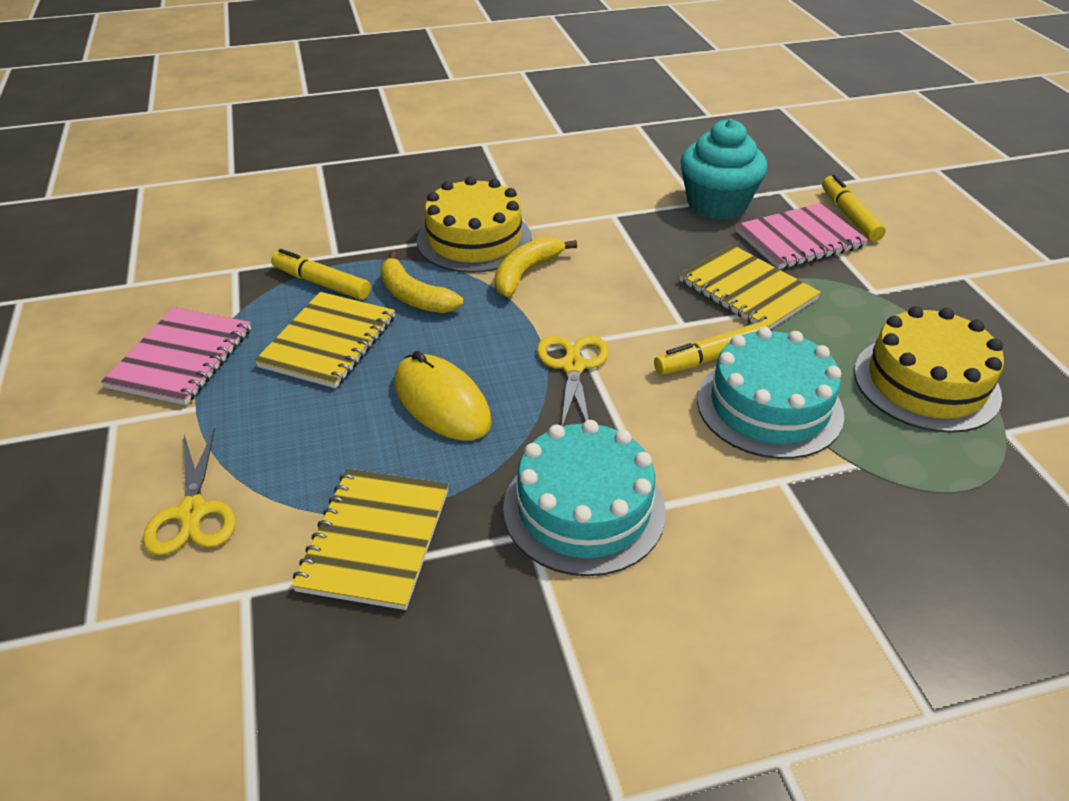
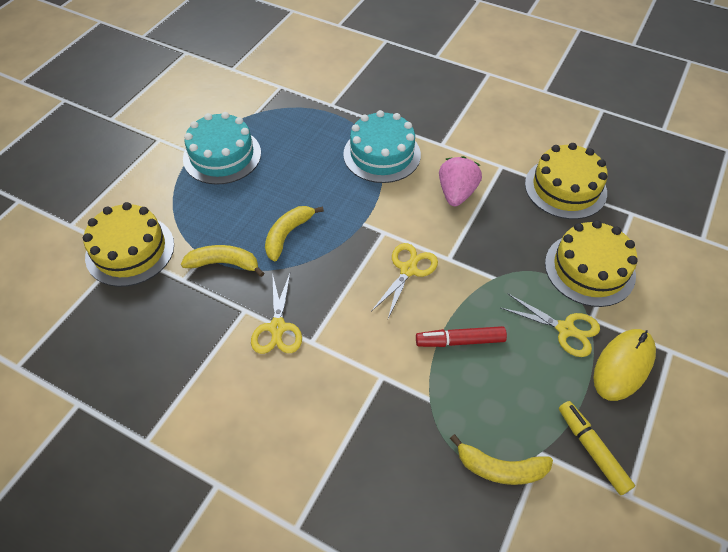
pink notebook: [101,307,251,405] [735,203,868,269] = 2 -> none = 0
pink strawberry: none = 0 -> [439,156,482,206] = 1
red marker: none = 0 -> [416,326,507,347] = 1
turquoise cupcake: [681,119,767,220] = 1 -> none = 0
yellow banana: [380,251,463,313] [494,237,577,297] = 2 -> [181,245,264,277] [265,206,324,261] [450,434,553,485] = 3
yellow cake: [417,176,532,273] [854,306,1004,433] = 2 -> [83,202,174,287] [525,143,608,219] [545,220,638,307] = 3
yellow marker: [271,249,371,300] [654,322,768,375] [822,175,886,241] = 3 -> [559,401,635,495] = 1
yellow notebook: [254,292,395,388] [292,469,449,610] [679,245,821,329] = 3 -> none = 0
yellow scissors: [143,428,236,556] [537,336,609,426] = 2 -> [251,273,302,354] [372,243,438,318] [501,294,600,357] = 3

